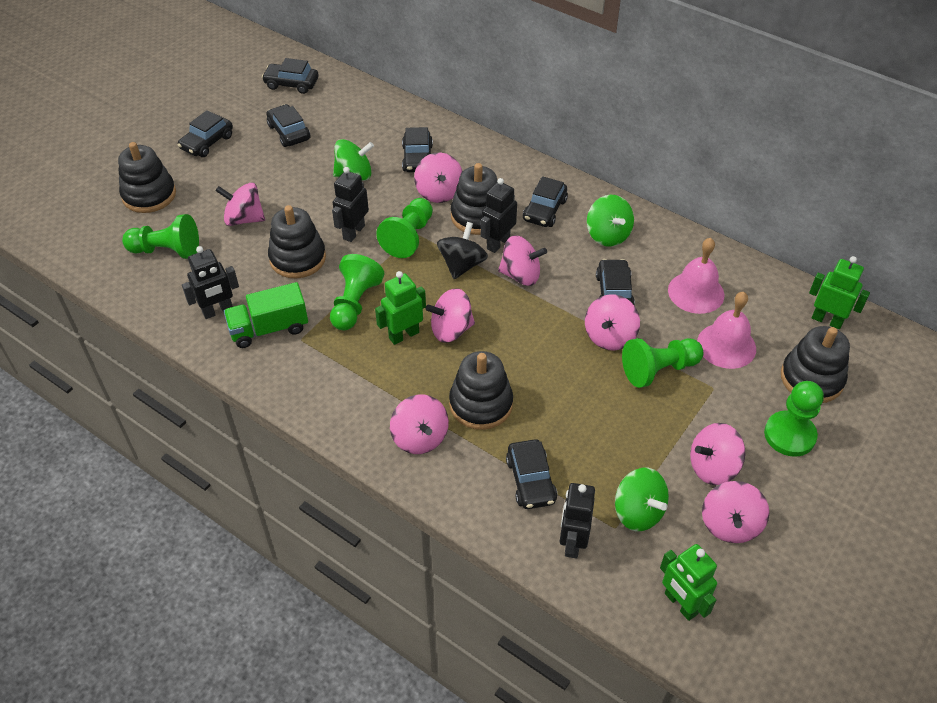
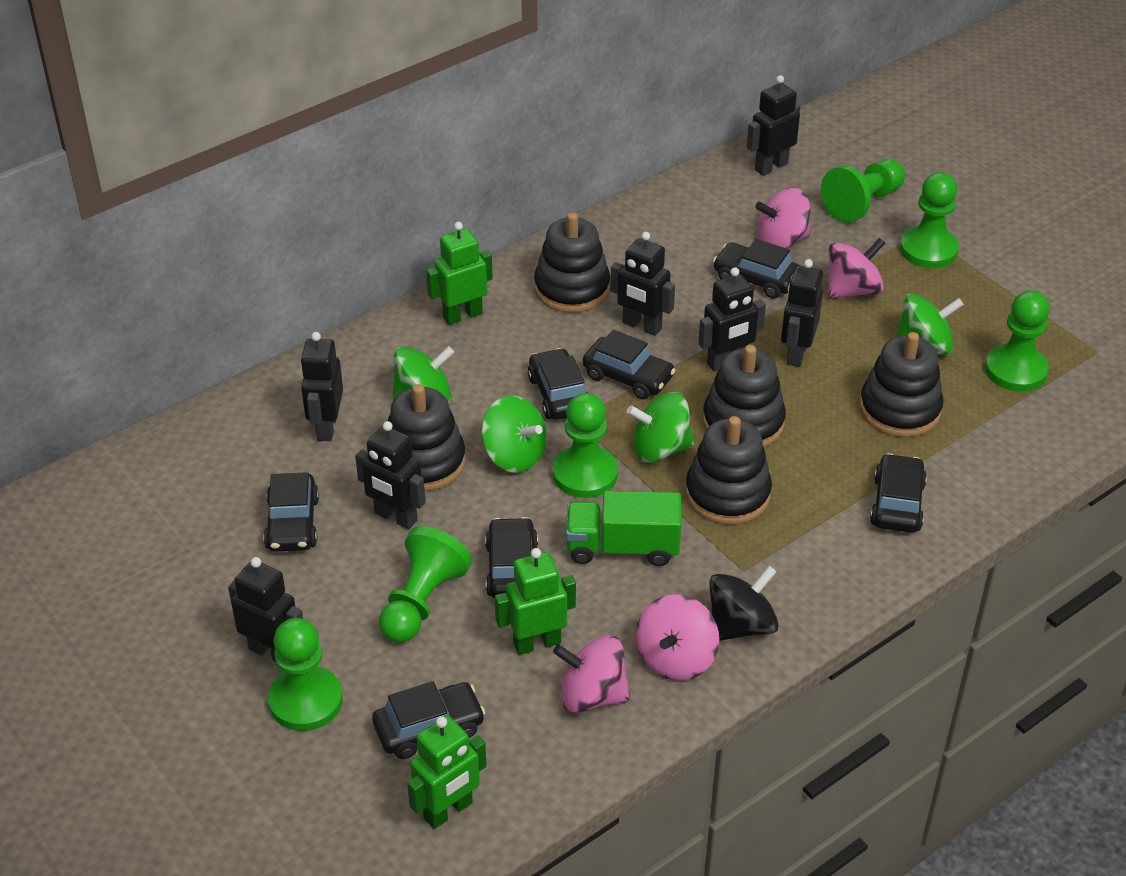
black robot: [182,246,239,319] [332,167,369,242] [481,178,517,253] [560,483,595,559] = 4 -> [228,557,303,662] [300,332,343,441] [355,421,426,529] [610,232,675,336] [698,267,766,372] [747,75,800,176] [781,259,823,367] = 7
green pawn: [122,214,199,259] [330,254,385,330] [376,198,433,258] [622,338,703,388] [764,381,824,457] = 5 -> [268,618,343,731] [379,526,472,643] [553,393,618,498] [821,160,905,223] [900,172,959,268] [985,290,1050,392] = 6
green spinning top: [333,139,374,181] [587,194,634,247] [615,468,669,531] = 3 -> [392,346,454,403] [481,396,547,473] [627,392,694,463] [896,294,964,355] = 4
pink bell: [668,238,724,314] [697,292,756,369] = 2 -> none = 0
pink spinning top: [215,182,265,226] [390,394,449,454] [414,153,463,203] [425,288,475,343] [498,235,547,286] [585,294,640,351] [690,423,745,485] [702,481,769,543] = 8 -> [553,635,630,713] [636,594,719,681] [755,188,811,249] [828,238,885,299] = 4

